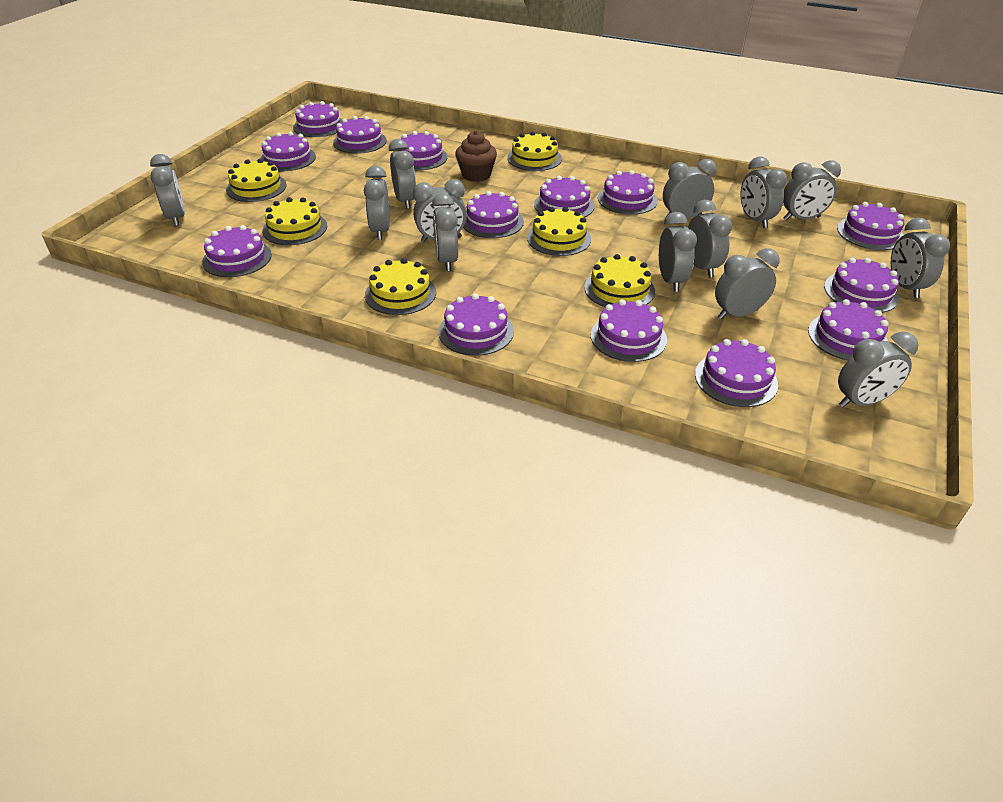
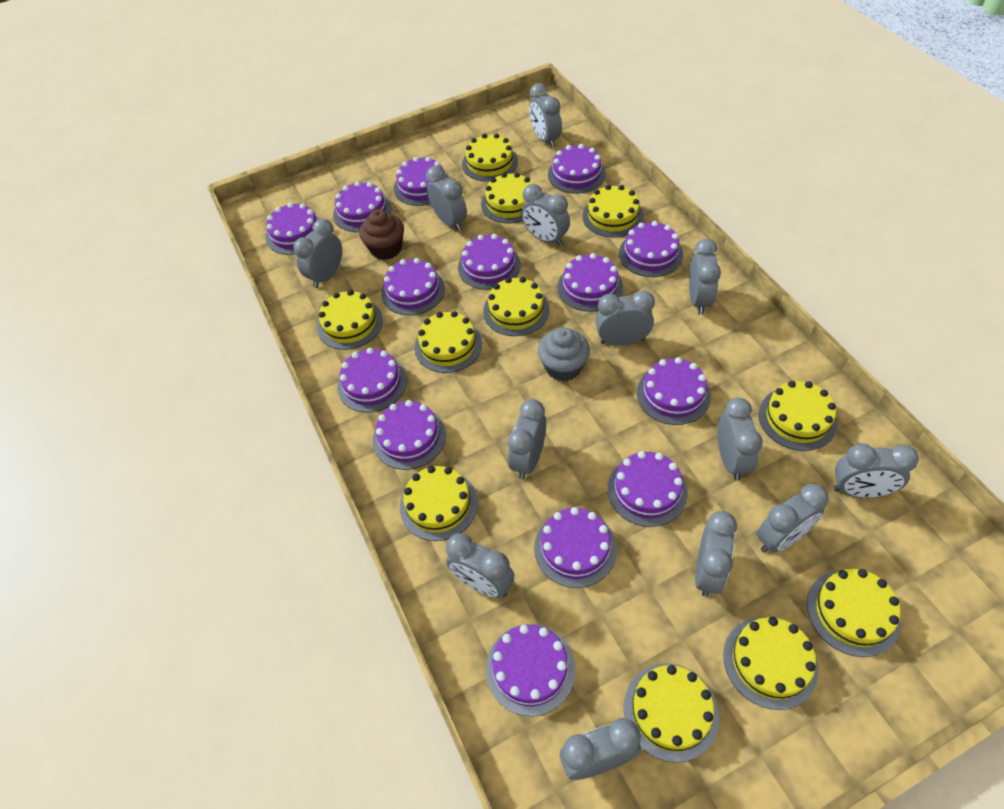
grey cupcake: none = 0 -> [538,327,590,381] = 1
yellow cake: [226,159,286,202] [262,197,327,245] [365,258,436,315] [507,131,562,171] [527,207,591,256] [584,254,655,307] = 6 -> [317,290,383,350] [400,466,478,541] [414,311,482,373] [462,134,518,182] [481,172,532,224] [483,277,549,336] [582,185,644,237] [624,663,719,762] [723,617,818,710] [759,381,838,451] [807,569,901,657] = 11

